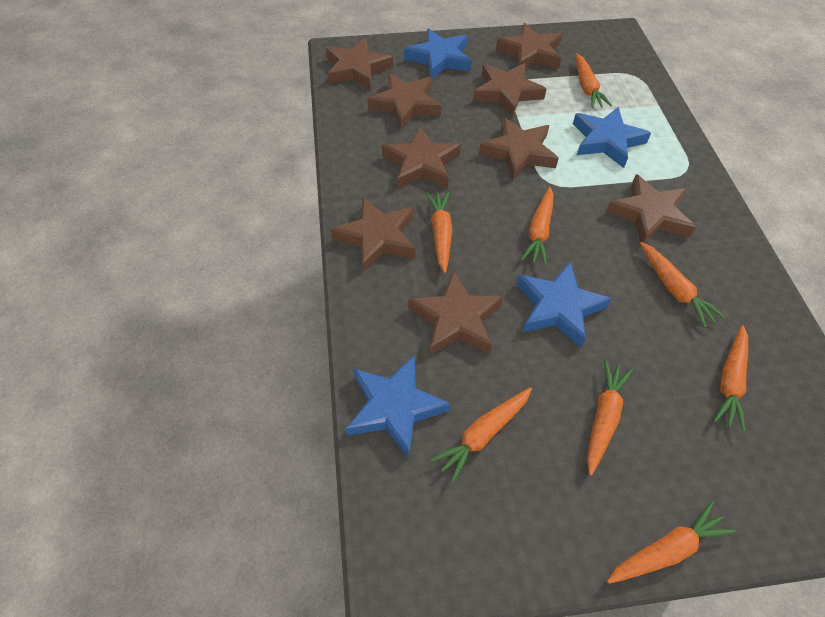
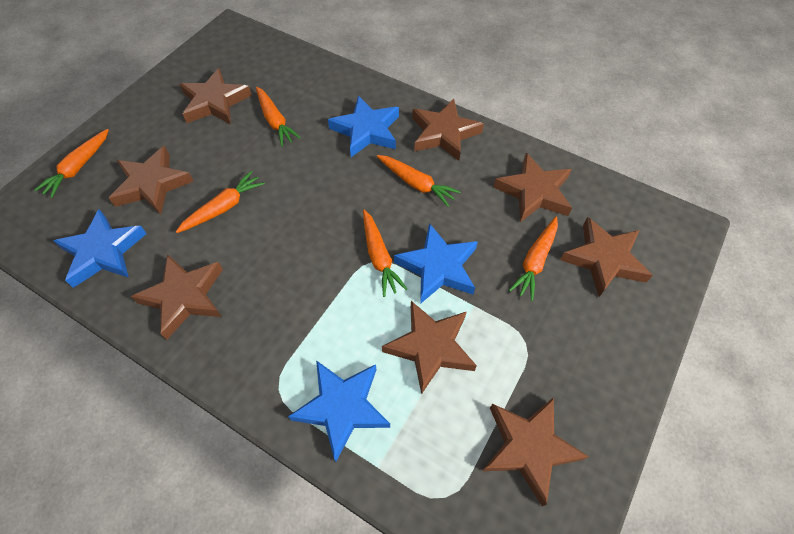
brown star: [326,38,393,90] [331,197,416,273] [368,73,441,130] [382,126,461,188] [408,271,503,356] [473,63,546,117] [479,117,559,181] [496,23,562,69] [606,174,696,243] = 9 -> [109,146,194,215] [130,254,223,340] [179,68,252,125] [382,301,477,394] [412,99,484,161] [482,397,589,506] [494,153,572,222] [560,217,653,297] = 8
orange carrot: [426,191,452,273] [430,388,532,483] [521,187,554,266] [576,53,612,108] [587,359,633,476] [607,501,735,584] [640,242,725,328] [714,325,748,432] = 8 -> [35,129,109,198] [176,171,265,233] [256,87,301,146] [363,210,407,297] [377,155,460,207] [509,217,558,301] = 6

